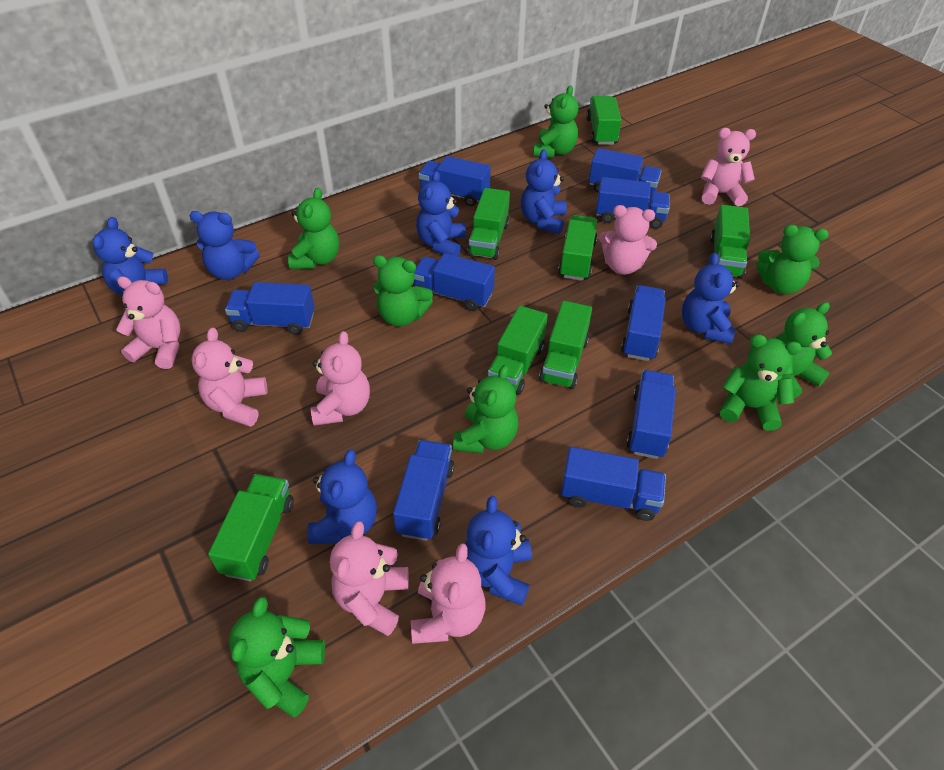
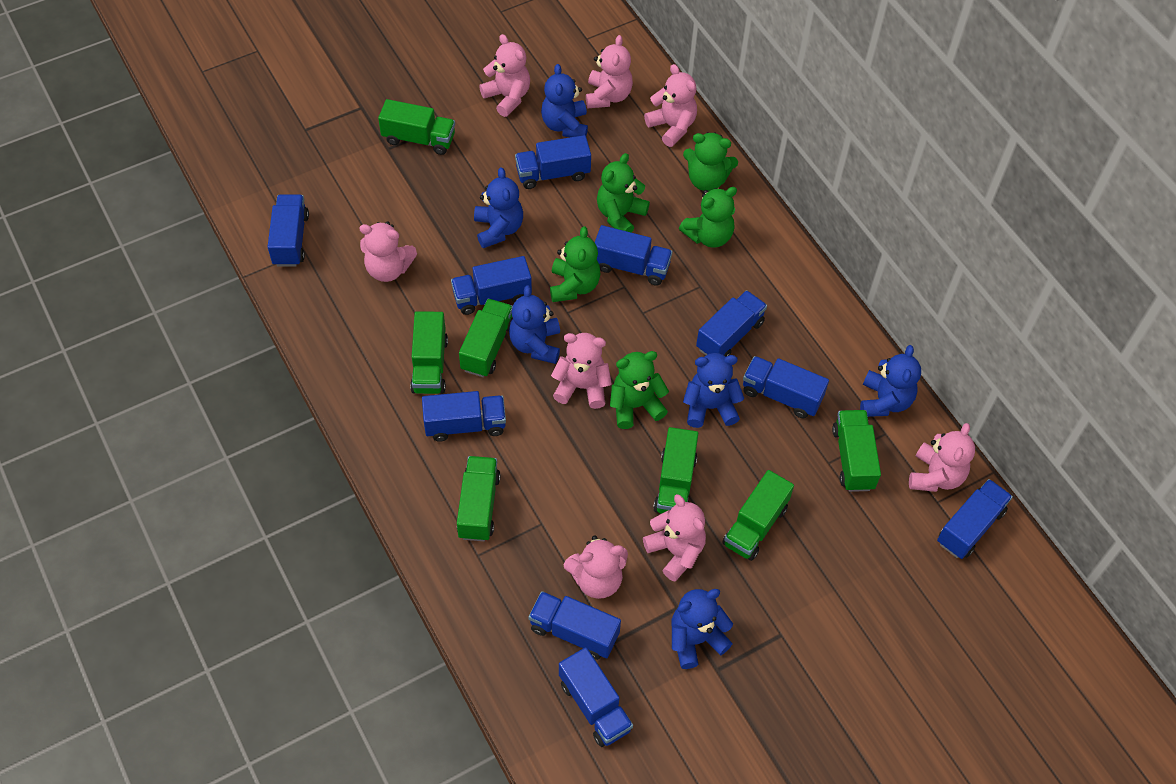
blue teddy bear: [93,217,168,295] [190,211,260,280] [307,450,377,544] [416,171,466,256] [465,496,532,606] [521,149,567,234] [682,253,740,344] = 7 -> [474,167,523,248] [509,285,560,364] [541,64,588,137] [671,589,733,669] [683,353,744,428] [860,345,921,417] = 6
blue truck: [225,282,315,335] [393,440,455,541] [414,253,495,311] [419,156,491,206] [561,447,666,521] [589,148,662,194] [596,177,670,229] [621,285,666,361] [626,370,676,459] = 9 -> [268,194,309,267] [422,391,506,442] [451,256,532,315] [515,135,591,189] [529,591,621,660] [559,647,633,747] [595,225,673,286] [696,290,767,357] [743,356,829,418] [937,479,1013,559] = 10
green teddy bear: [229,597,325,717] [288,188,339,269] [373,255,433,327] [453,365,519,453] [533,85,578,158] [720,334,802,431] [756,225,829,295] [775,302,832,398] = 8 -> [550,226,601,302] [597,153,650,233] [610,351,669,429] [679,187,737,248] [683,132,738,191] = 5
pink teddy bear: [116,276,180,369] [191,328,267,427] [311,331,370,426] [330,521,409,636] [411,543,486,644] [599,205,657,275] [701,128,756,206] = 7 -> [359,221,417,282] [479,34,530,117] [551,333,612,409] [564,536,628,599] [586,35,633,108] [643,494,706,582] [644,64,697,147] [909,423,975,492] = 8

